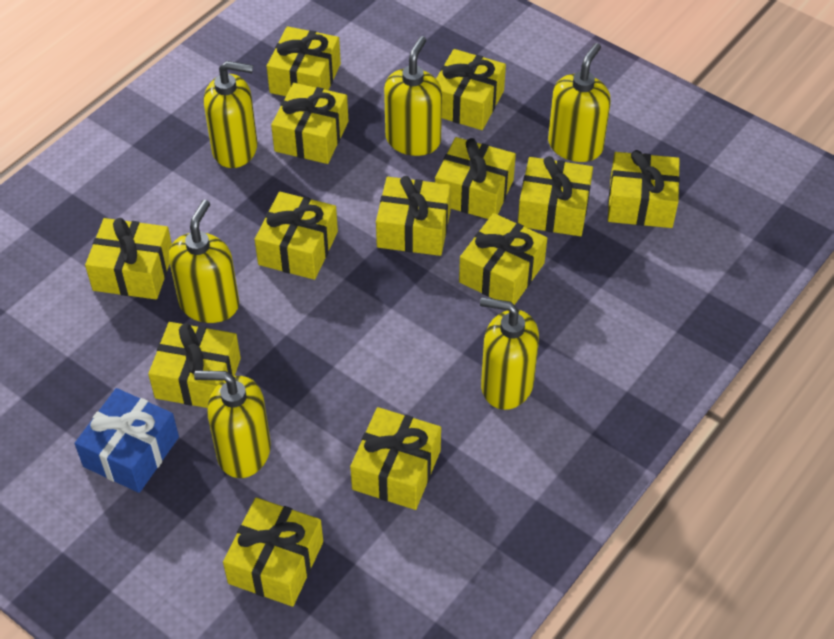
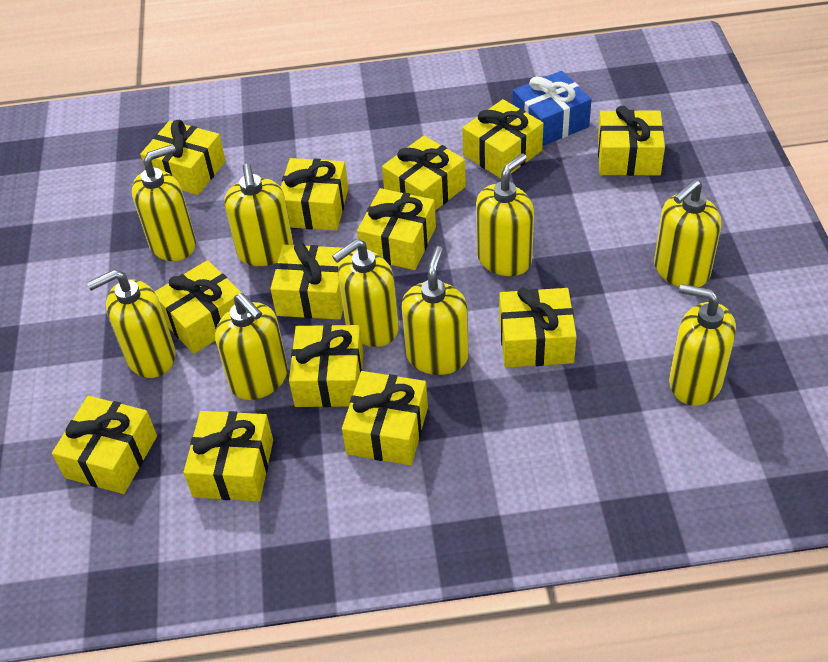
yellow soap dispenser: [169,200,239,323] [194,371,271,478] [204,61,257,168] [384,36,442,156] [480,297,539,410] [548,43,611,162] = 6 -> [87,270,176,378] [132,144,196,261] [215,293,288,400] [224,164,293,266] [332,239,399,347] [402,246,469,375] [476,153,534,276] [654,180,721,287] [669,284,736,406] = 9

